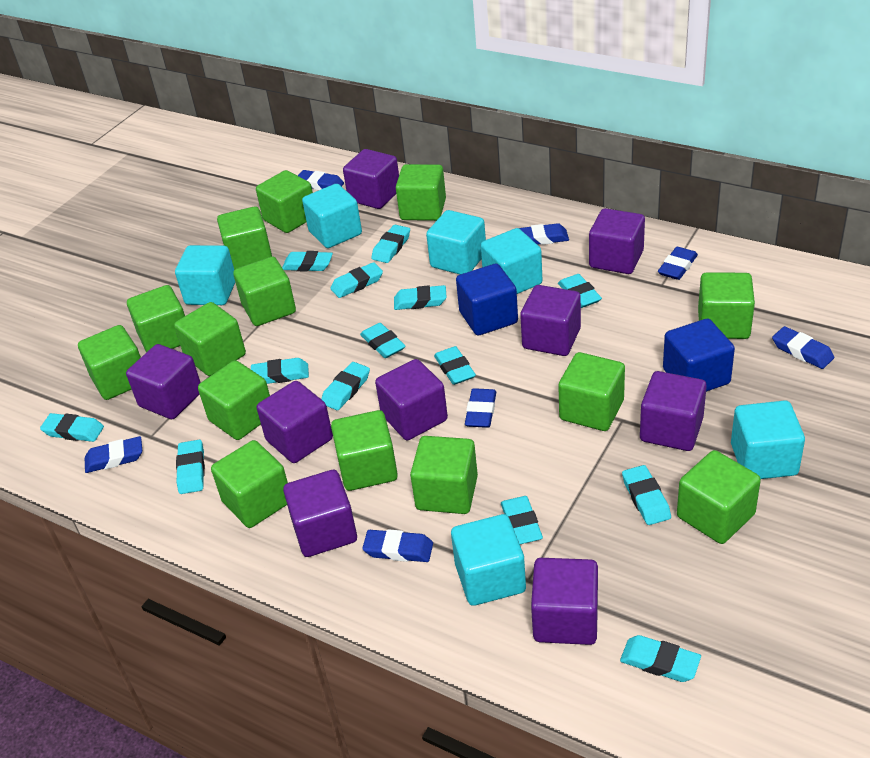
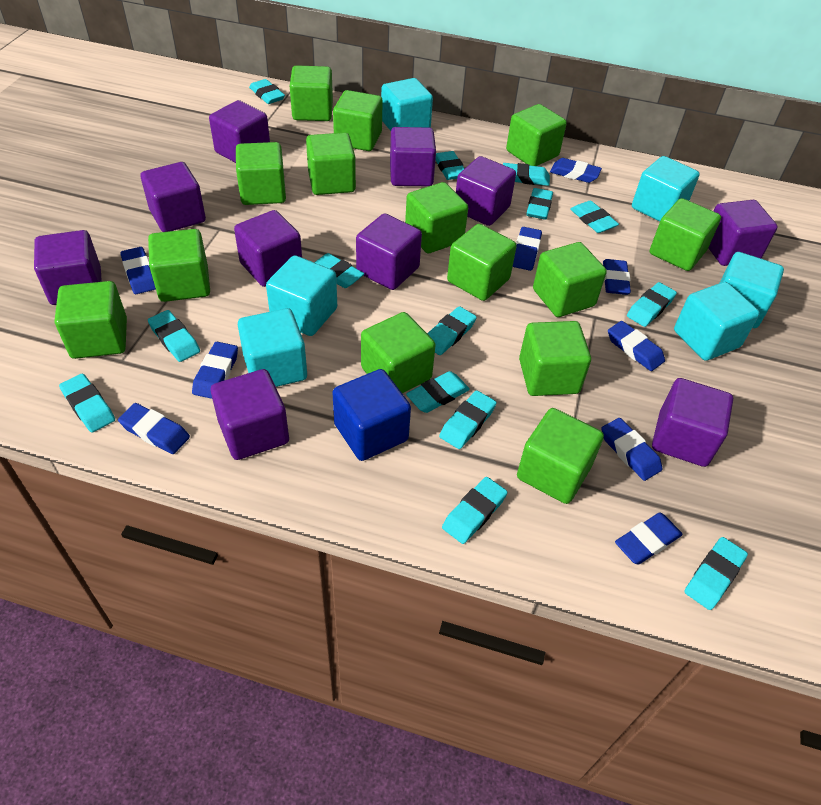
blue cube: [456,264,518,335] [663,319,735,392] = 2 -> [332,369,411,461] = 1
blue eraser: [85,436,142,473] [298,170,344,190] [362,529,433,562] [465,388,496,428] [519,223,569,245] [658,247,698,280] [772,326,834,369] = 7 -> [118,403,190,454] [120,247,156,294] [192,342,238,399] [513,227,542,271] [550,158,602,183] [602,418,662,481] [603,259,631,295] [608,321,665,371] [615,513,682,565] = 9
purple cube: [126,344,201,419] [257,381,333,463] [283,470,357,557] [343,149,399,209] [375,359,448,440] [520,285,581,356] [531,558,598,645] [589,208,645,274] [640,371,707,451] = 9 -> [34,230,102,305] [141,162,206,232] [209,100,270,163] [211,369,289,460] [234,210,302,287] [356,213,422,290] [390,127,436,186] [456,156,516,226] [652,378,733,467] [708,200,778,266] = 10

